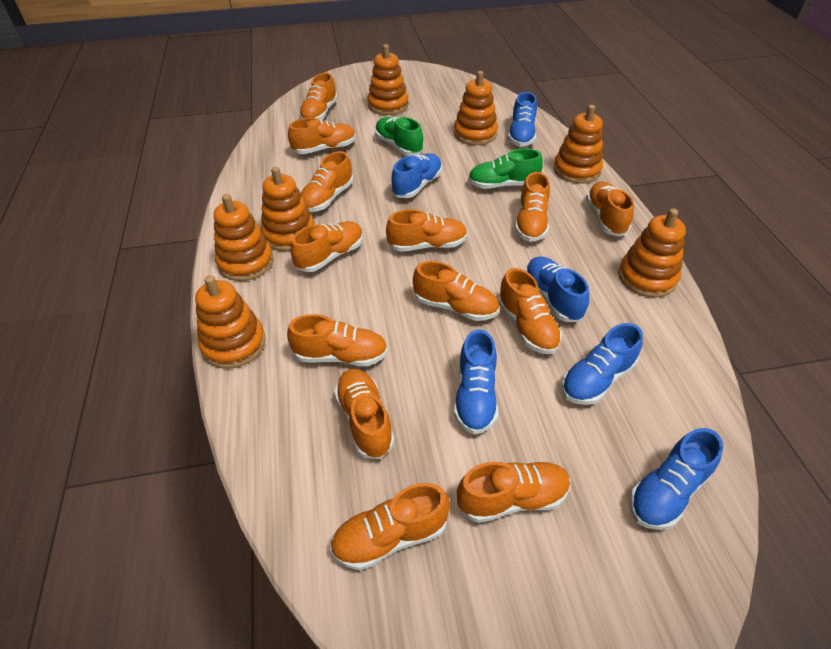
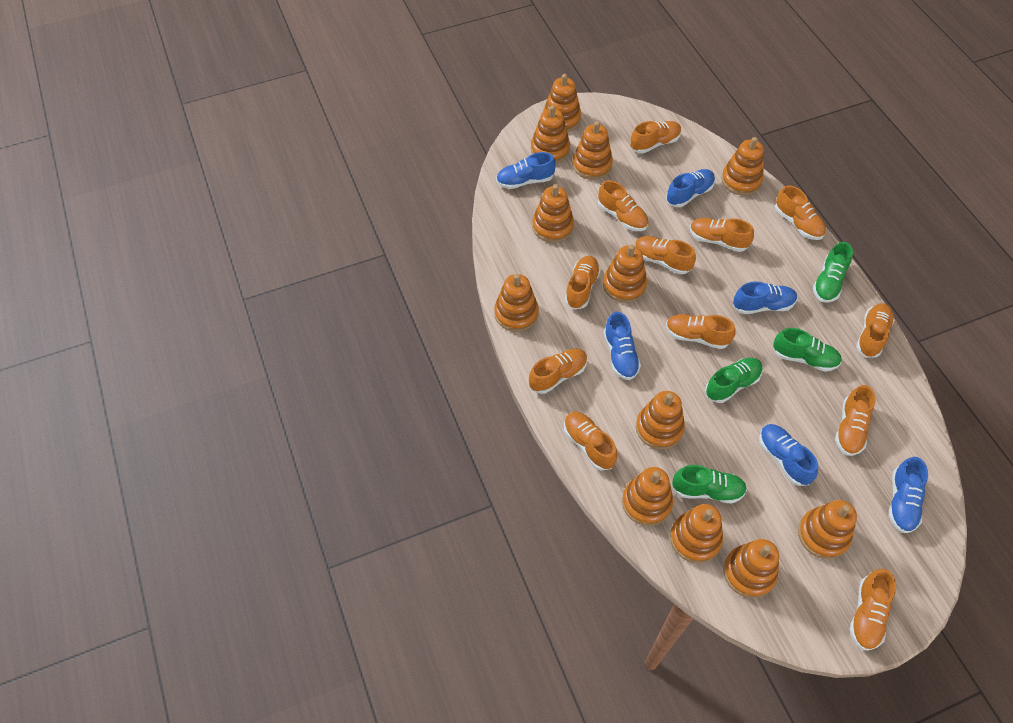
green shoe: [375,117,424,156] [468,148,543,189] = 2 -> [672,465,747,504] [705,358,763,403] [773,328,842,372] [813,242,853,303] = 4
orange shoe: [287,314,388,366] [288,118,356,154] [291,221,363,272] [299,73,338,120] [300,151,353,212] [330,483,450,570] [334,369,394,459] [386,209,468,252] [413,261,499,321] [457,461,571,523] [498,268,562,354] [515,172,550,242] [586,181,634,237] = 13 -> [529,348,588,394] [564,412,617,471] [565,256,601,309] [598,180,648,231] [630,121,681,154] [635,236,696,274] [666,314,736,349] [690,218,754,252] [775,185,826,240] [835,385,875,456] [850,569,896,650] [856,303,894,358] = 12
orange stacking toy: [195,275,266,369] [214,194,274,281] [261,167,314,251] [367,44,409,115] [454,71,498,145] [553,105,603,184] [618,208,686,298] = 7 -> [494,274,539,332] [531,105,570,163] [532,184,574,243] [543,74,581,132] [573,121,613,180] [603,244,647,303] [622,467,673,526] [636,391,685,449] [670,504,723,563] [721,137,764,196] [723,539,779,598] [798,500,857,559] = 12

